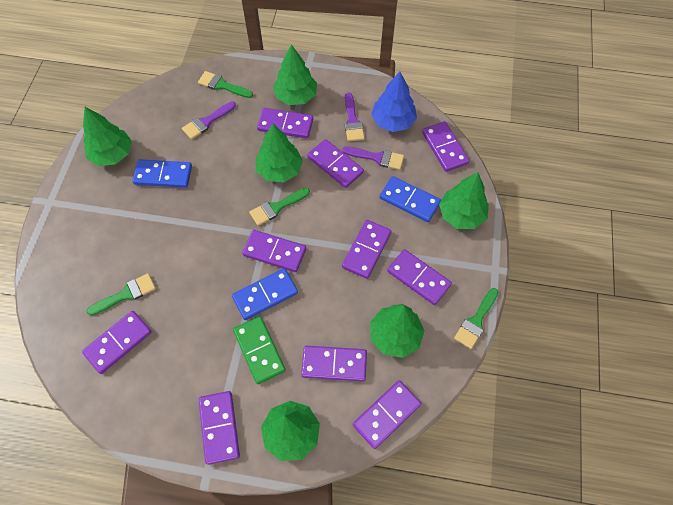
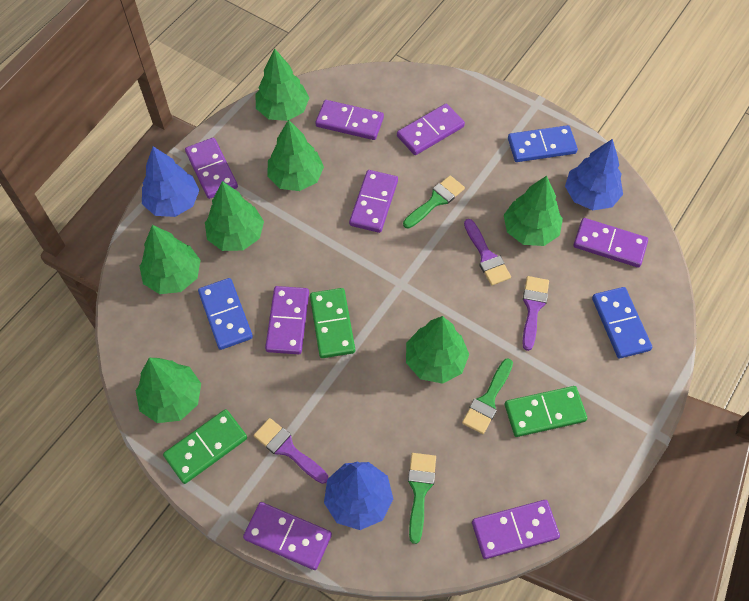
blue tree: [371,72,417,132] = 1 -> [142,146,200,217] [324,462,393,530] [565,139,623,210] = 3
green brush: [86,273,156,316] [198,71,253,98] [249,188,310,226] [454,288,498,349] = 4 -> [403,176,465,229] [408,453,436,544] [462,358,513,434] = 3
green domino: [233,316,286,384] = 1 -> [163,409,247,484] [310,288,355,358] [505,386,587,437] = 3
green tree: [83,107,132,166] [256,124,303,182] [261,401,320,461] [273,44,317,105] [370,304,424,358] [439,172,489,229] = 6 -> [136,358,201,423] [139,225,201,294] [205,181,264,251] [256,48,309,121] [267,119,324,191] [406,316,469,384] [504,176,563,246] = 7
purple domino: [82,311,152,374] [199,391,240,465] [242,230,306,272] [257,108,313,139] [301,346,367,381] [307,139,364,188] [342,220,392,279] [353,380,421,449] [387,249,452,305] [422,121,469,172] = 10 -> [185,138,238,199] [243,502,332,570] [265,286,309,354] [315,100,384,140] [349,170,398,233] [397,104,465,155] [472,500,560,559] [573,218,648,268] = 8

